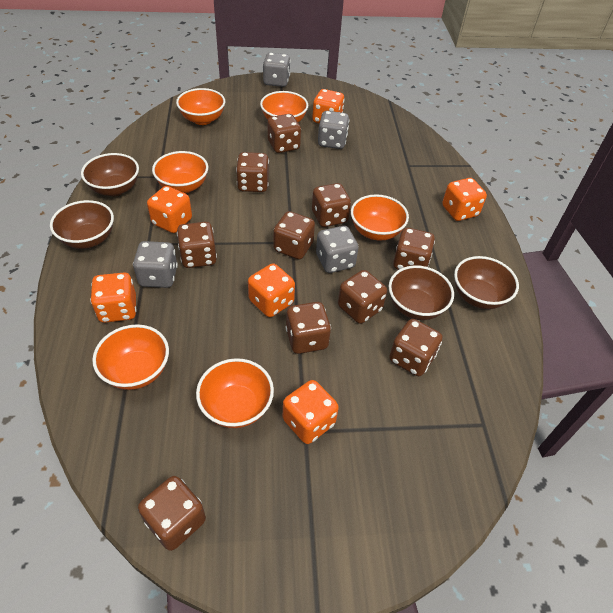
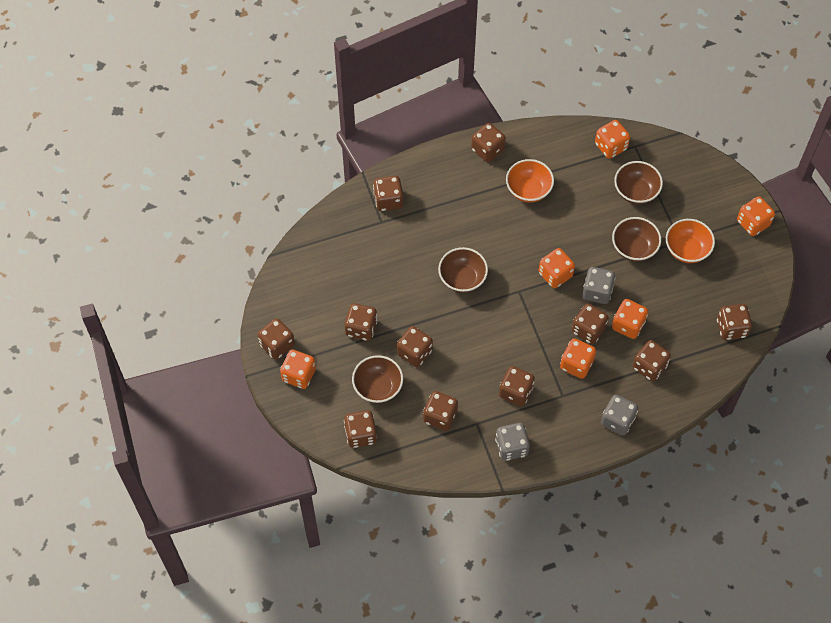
brown dice: [138,476,206,551] [177,222,217,268] [236,152,269,192] [268,114,301,153] [274,211,315,259] [286,302,331,354] [312,183,351,227] [338,270,387,324] [389,319,443,376] [393,228,435,270] = 10 -> [257,318,295,360] [344,410,377,448] [345,303,378,341] [373,176,403,211] [397,326,433,367] [423,391,458,431] [471,123,506,162] [499,366,535,406] [572,304,609,344] [633,340,671,381] [717,304,752,340] = 11
grey dice: [133,241,178,288] [263,53,291,87] [316,226,359,273] [318,111,349,149] = 4 -> [495,423,530,461] [582,267,616,304] [601,395,638,435] = 3
orange bowl: [92,324,169,390] [152,151,208,193] [176,88,225,125] [196,358,274,428] [260,91,308,122] [351,194,409,241] = 6 -> [506,159,554,203] [666,219,715,263] = 2

